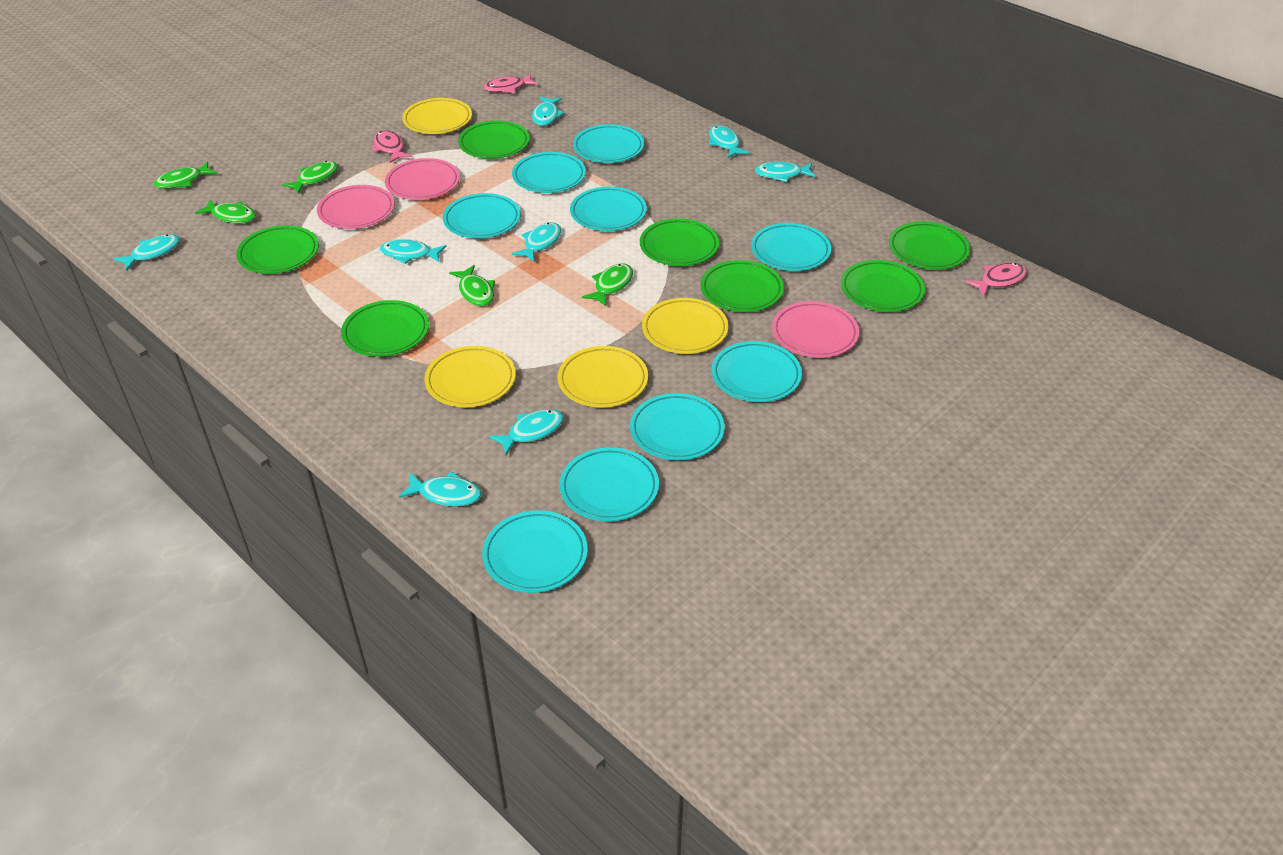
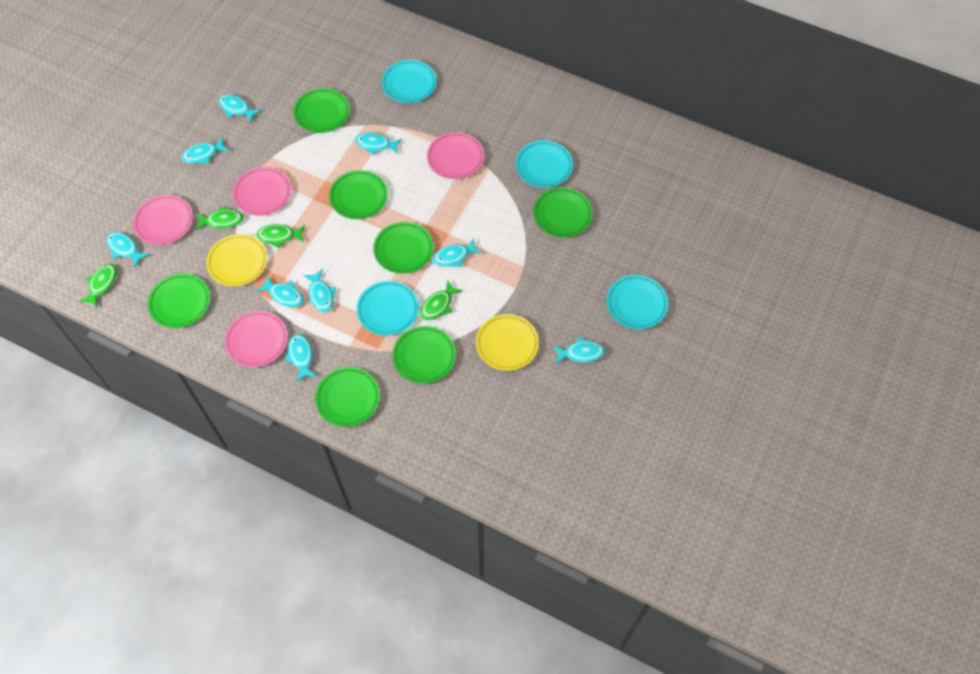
green fish: [154,162,217,189] [195,199,256,223] [282,161,338,194] [449,265,495,306] [582,263,633,306] = 5 -> [79,264,117,308] [196,206,244,230] [256,224,305,248] [420,280,463,320] = 4
pink fish: [372,130,412,163] [483,74,538,93] [965,263,1027,296] = 3 -> none = 0
pink plate: [317,185,395,229] [385,158,460,200] [772,301,859,358] = 3 -> [133,195,193,245] [224,311,288,367] [233,167,291,216] [427,132,484,179] = 4
turquoise fish: [113,234,180,271] [380,239,446,264] [399,471,481,507] [489,409,564,455] [512,222,561,262] [532,97,565,126] [709,125,749,158] [755,161,816,182] = 8 -> [106,232,150,267] [182,137,229,163] [218,94,262,123] [256,275,304,307] [285,334,317,382] [303,269,336,313] [355,132,402,155] [433,238,482,267] [553,337,605,364] = 9
turquoise plate: [443,193,521,238] [482,510,588,593] [512,152,586,193] [559,447,659,521] [570,187,647,231] [573,124,644,163] [630,393,725,460] [712,341,802,402] [751,223,831,271] = 9 -> [357,281,419,336] [382,60,437,103] [515,140,573,188] [606,275,668,329] = 4
yellow plate: [402,98,472,134] [424,346,516,407] [558,346,648,408] [642,298,728,354] = 4 -> [206,234,267,286] [476,314,539,371] = 2

